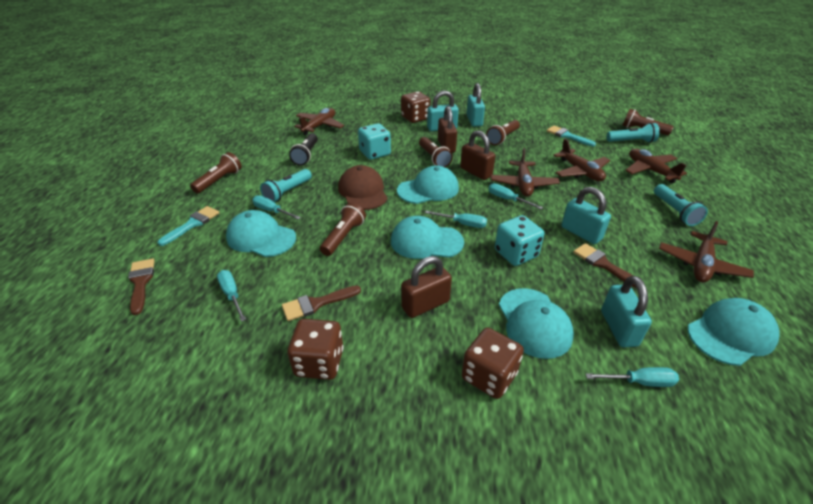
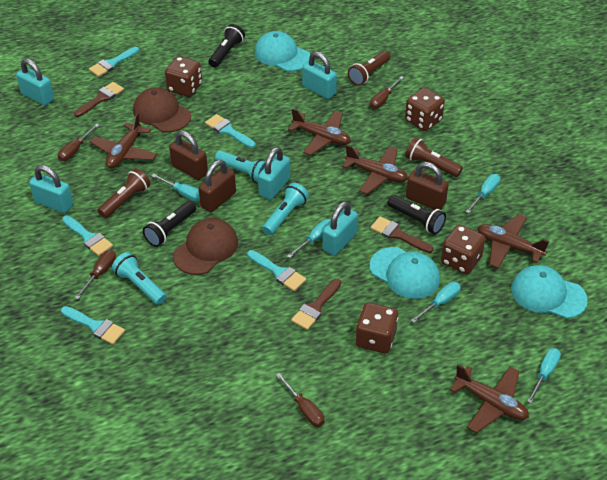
black flashlight: [289,133,318,165] = 1 -> [143,201,196,247] [208,24,245,68] [387,195,446,234] = 3
brown cap: [338,165,387,210] = 1 -> [133,87,191,132] [173,218,238,275] = 2
brown dice: [287,319,344,380] [401,91,430,123] [462,328,524,399] = 3 -> [165,56,202,97] [356,302,398,354] [405,88,445,131] [441,224,486,274] = 4
brown flashlight: [190,152,242,193] [320,203,366,256] [419,137,453,167] [486,120,520,145] [622,109,673,136] = 5 -> [98,168,151,218] [348,51,390,86] [405,137,463,177] = 3
brown screwdriver: none = 0 -> [58,124,99,161] [75,250,116,299] [276,373,325,427] [370,76,404,109] = 4
turquoise brush: [158,206,219,246] [547,125,596,146] = 2 -> [61,306,125,345] [62,215,113,256] [89,47,139,77] [205,114,255,148] [247,250,306,291] = 5
turquoise cap: [226,210,296,257] [391,216,464,259] [397,166,459,204] [499,288,574,359] [688,298,780,366] = 5 -> [254,31,310,71] [370,247,440,299] [511,265,588,319] = 3
turquoise dice: [358,123,391,160] [495,215,544,266] = 2 -> none = 0
turquoise padlock: [427,91,459,131] [467,83,485,127] [561,187,611,244] [601,276,652,347] = 4 -> [16,58,54,106] [29,165,73,213] [258,147,290,200] [302,51,337,99] [322,201,358,256] = 5

